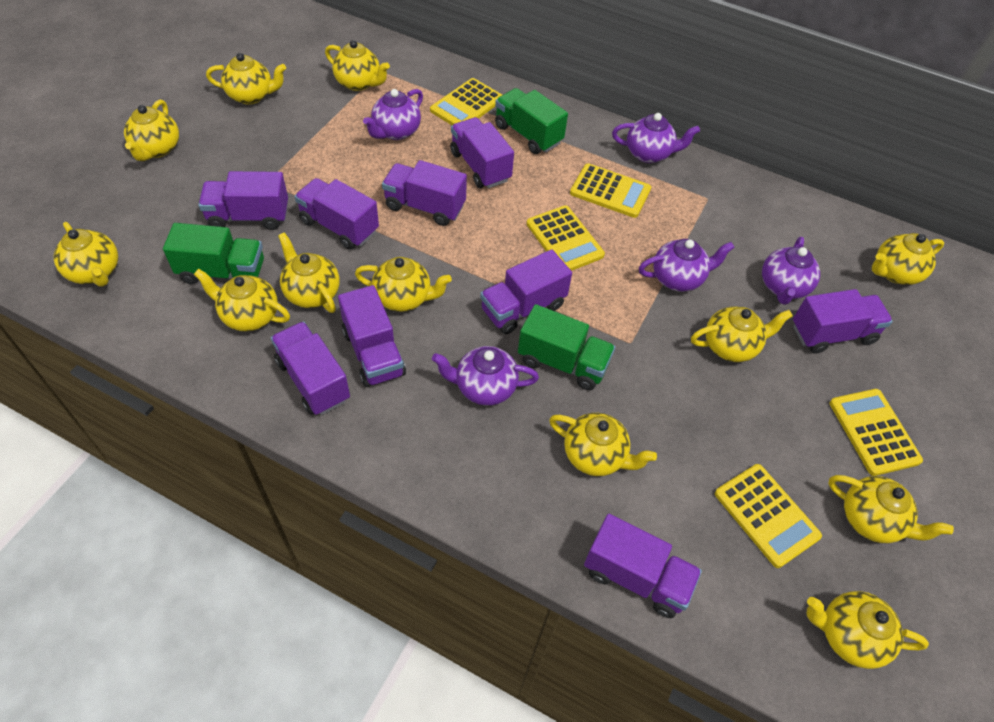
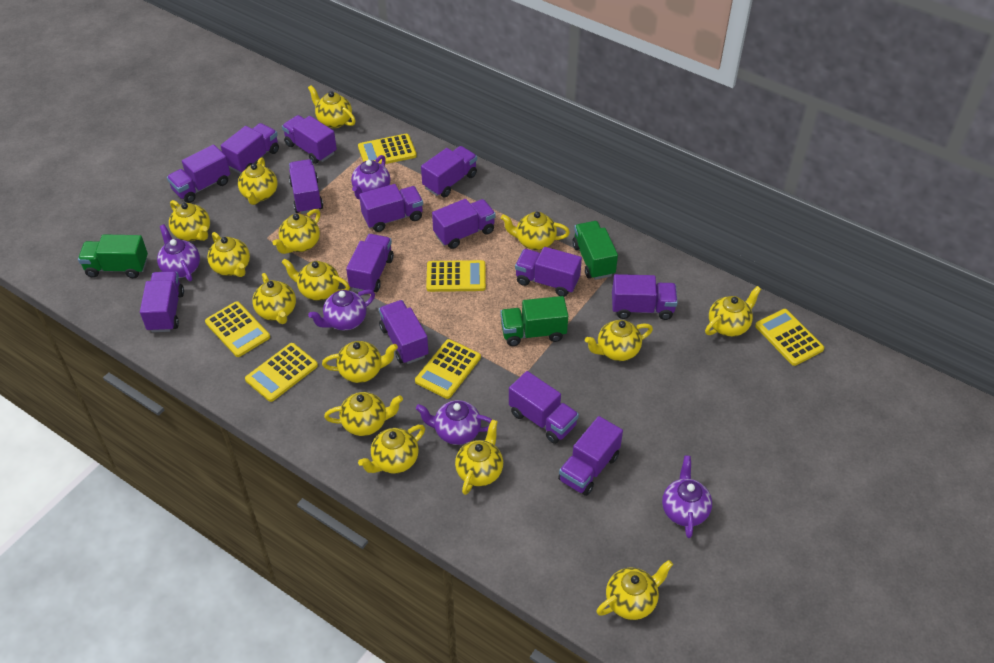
purple truck: [198,171,288,230] [271,321,350,415] [295,178,379,250] [338,285,406,387] [382,160,467,226] [450,117,514,188] [480,249,572,334] [584,514,702,618] [793,289,893,354] = 9 -> [140,271,184,332] [167,144,230,203] [220,123,279,174] [282,115,337,164] [289,159,323,214] [346,234,394,292] [359,184,423,232] [379,300,429,364] [421,146,477,197] [432,199,496,249] [509,371,579,444] [515,247,582,297] [558,416,623,496] [612,274,678,320] = 14
yellow calculator: [430,78,502,125] [527,205,605,271] [570,163,651,218] [715,464,822,568] [829,389,923,476] = 5 -> [205,301,270,357] [245,343,318,402] [358,134,417,164] [415,339,481,399] [426,260,486,292] [755,309,824,366] = 6
yellow teapot: [54,222,118,287] [124,99,179,161] [194,269,290,332] [206,53,286,105] [278,232,340,313] [325,40,390,91] [355,257,452,312] [549,413,657,476] [691,306,793,362] [807,591,929,669] [828,475,954,543] [872,233,944,285] = 12 -> [169,200,210,241] [207,232,250,277] [238,157,278,205] [252,273,296,324] [272,209,320,254] [282,259,350,301] [308,85,356,128] [322,341,398,383] [324,392,403,436] [358,425,425,474] [455,420,503,495] [501,212,570,250] [585,320,653,361] [596,560,673,620] [705,286,761,337] = 15

